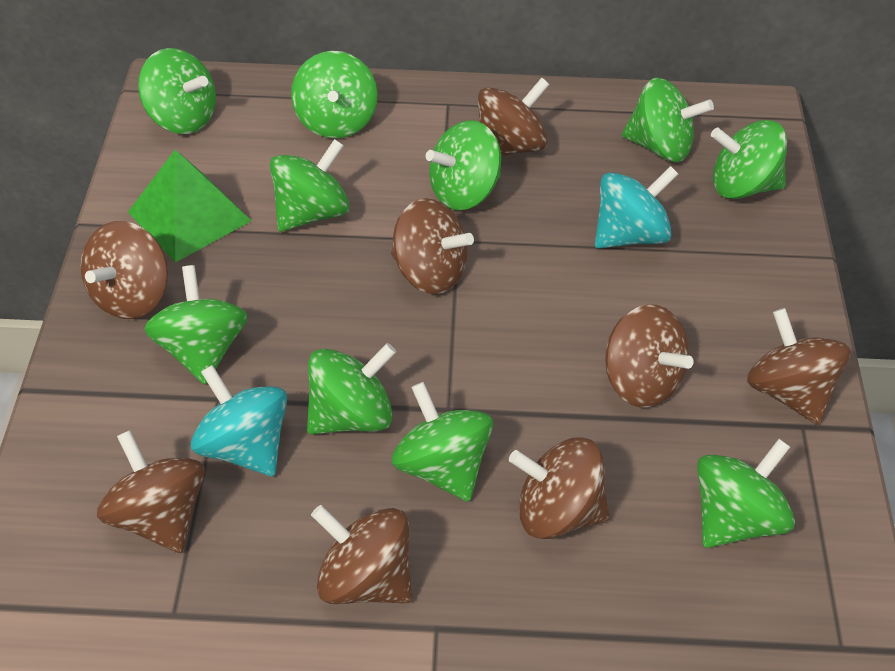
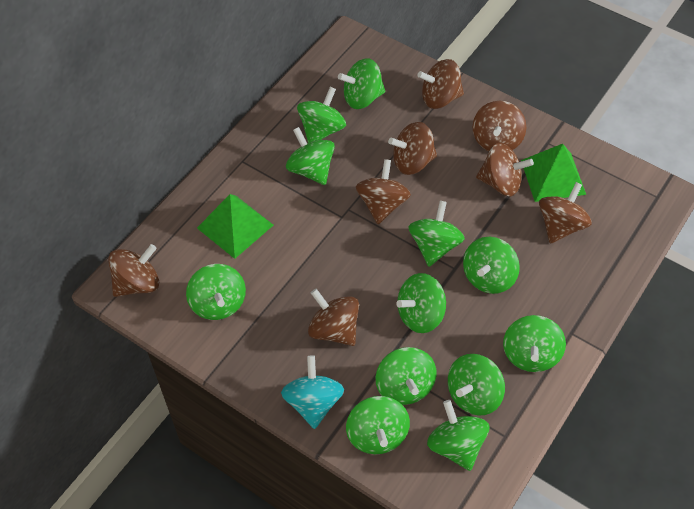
green pyramid: [128,150,251,263] = 1 -> [197,194,273,259] [521,144,586,202] = 2
green spinning top: [138,48,216,134] [144,265,248,384] [270,139,350,232] [291,51,378,139] [307,343,396,435] [392,382,493,502] [426,120,501,210] [622,78,714,162] [697,439,795,548] [711,120,787,199] = 10 -> [186,264,246,320] [286,127,335,185] [297,87,346,143] [338,58,385,109] [346,396,410,454] [376,347,436,405] [396,273,446,333] [408,201,465,267] [427,400,489,471] [448,354,505,416] [463,237,520,294] [503,315,566,372] = 12
turquoise spinning top: [191,365,287,476] [595,166,678,249] = 2 -> [281,355,344,429] = 1

